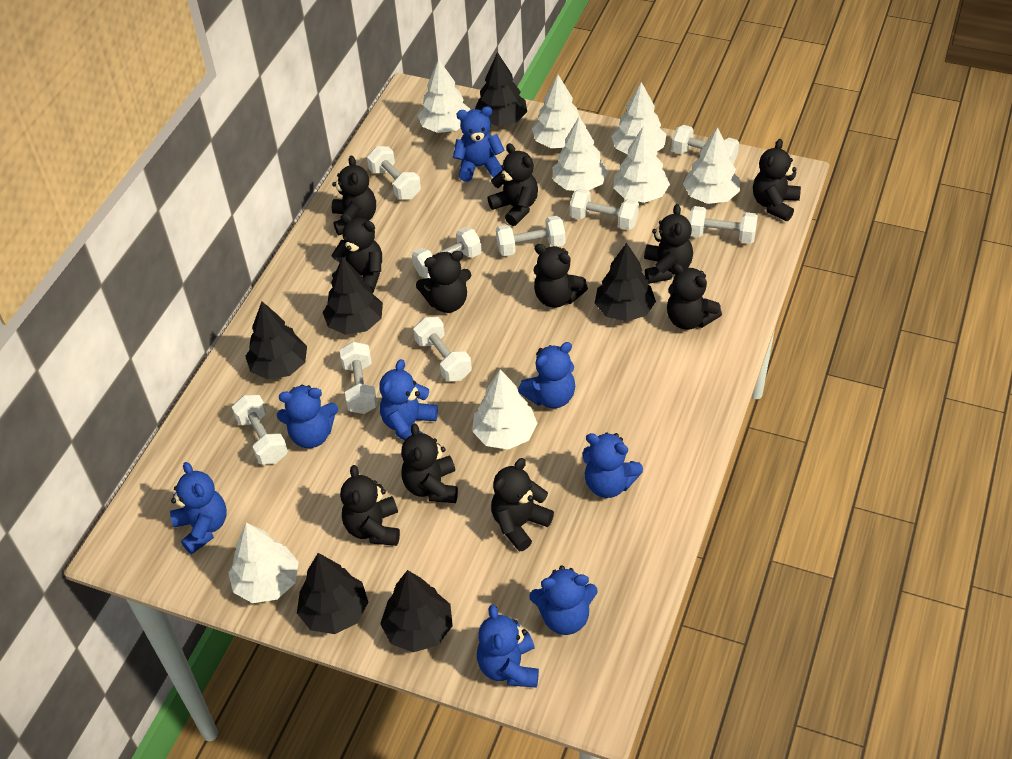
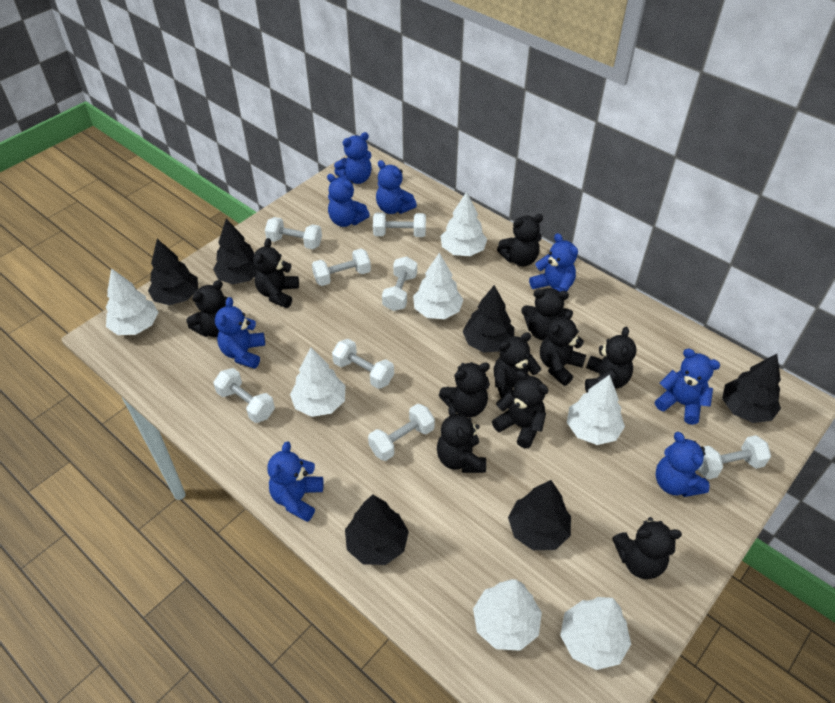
white dumbbell: [232,395,288,465] [340,342,378,414] [367,146,421,199] [412,227,482,278] [413,317,472,381] [496,216,565,256] [570,189,639,230] [672,125,739,164] [689,206,758,244] = 9 -> [213,368,275,423] [265,217,322,249] [312,249,371,286] [332,339,394,389] [368,404,435,461] [373,212,426,237] [382,256,417,311] [698,435,771,479] = 8
white tree: [228,522,298,603] [417,59,470,133] [472,369,538,450] [532,75,586,148] [553,116,608,191] [611,82,666,155] [613,126,670,203] [683,127,740,204] = 8 -> [106,268,158,335] [290,347,345,417] [413,253,464,319] [441,192,487,256] [473,579,542,651] [560,597,631,670] [567,375,625,445] = 7

